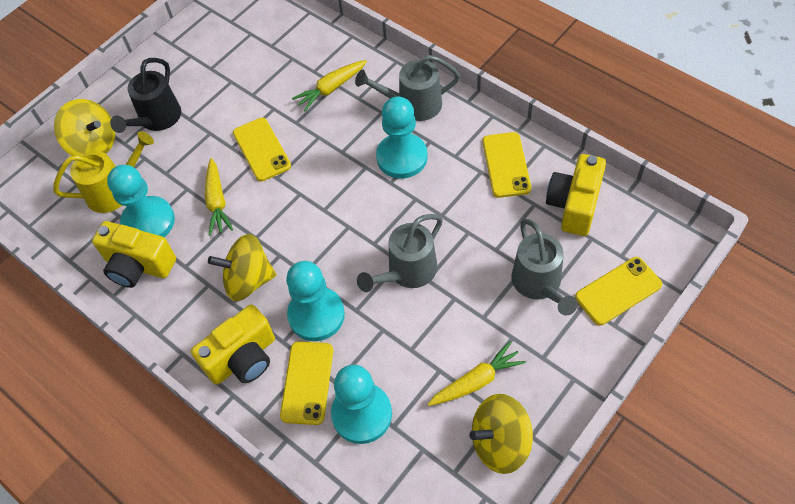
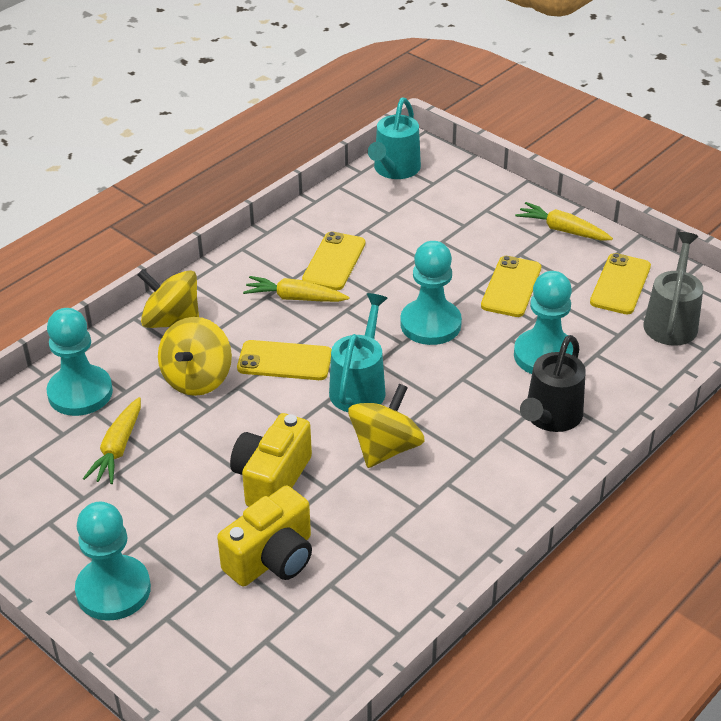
grey watering can: [355,55,460,121] [357,214,443,292] [511,219,578,316] = 3 -> [643,232,703,346] = 1
turquoise watering can: none = 0 -> [329,293,388,412] [368,98,421,179] = 2
yellow camera: [92,221,176,288] [191,304,275,385] [546,154,606,236] = 3 -> [217,486,312,587] [230,413,312,507] = 2
yellow watering can: [53,131,154,213] = 1 -> none = 0

